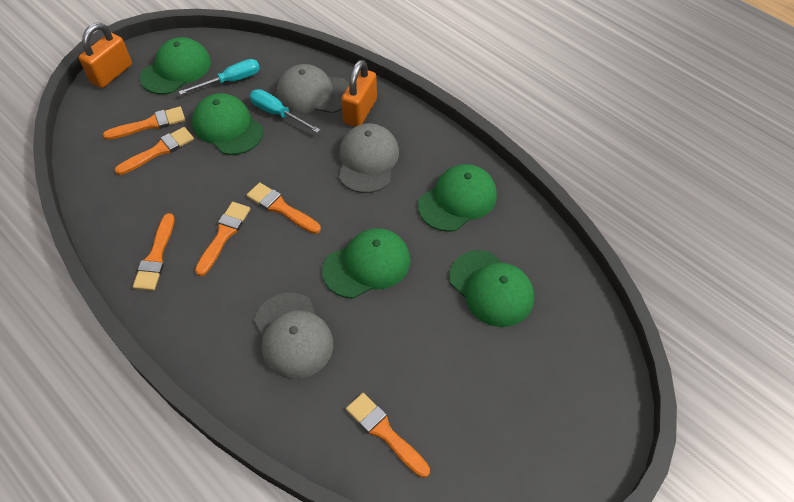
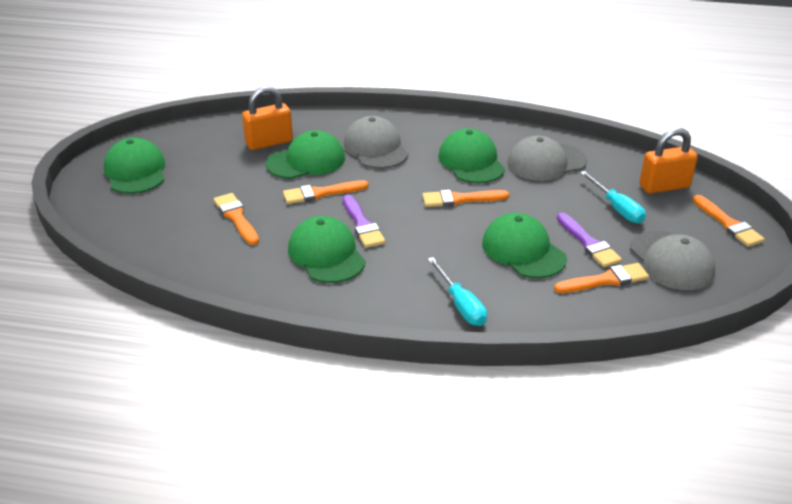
orange brush: [103,107,185,140] [115,127,194,175] [133,213,175,291] [195,202,250,276] [247,183,321,234] [346,393,430,478] = 6 -> [214,193,259,245] [283,180,369,204] [422,190,509,207] [554,263,649,293] [693,195,765,247] = 5
purple brush: none = 0 -> [343,195,385,248] [557,213,622,267] = 2

